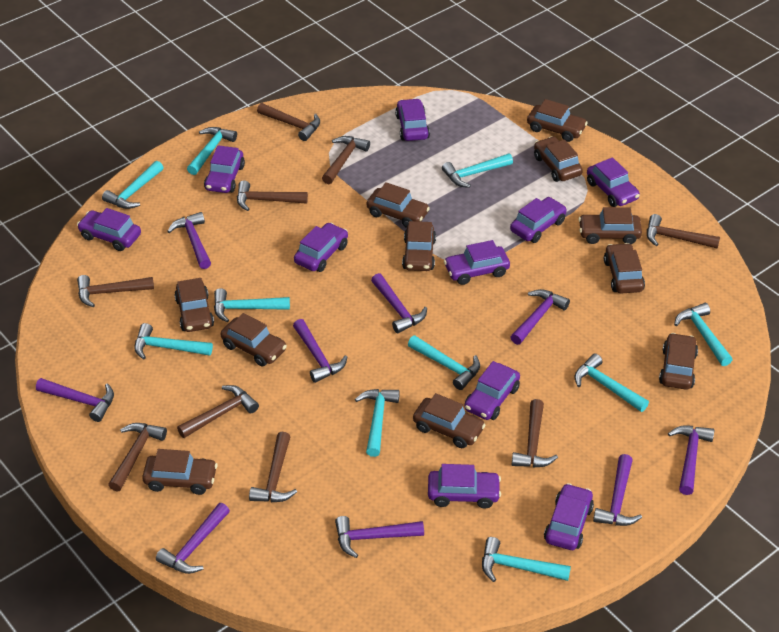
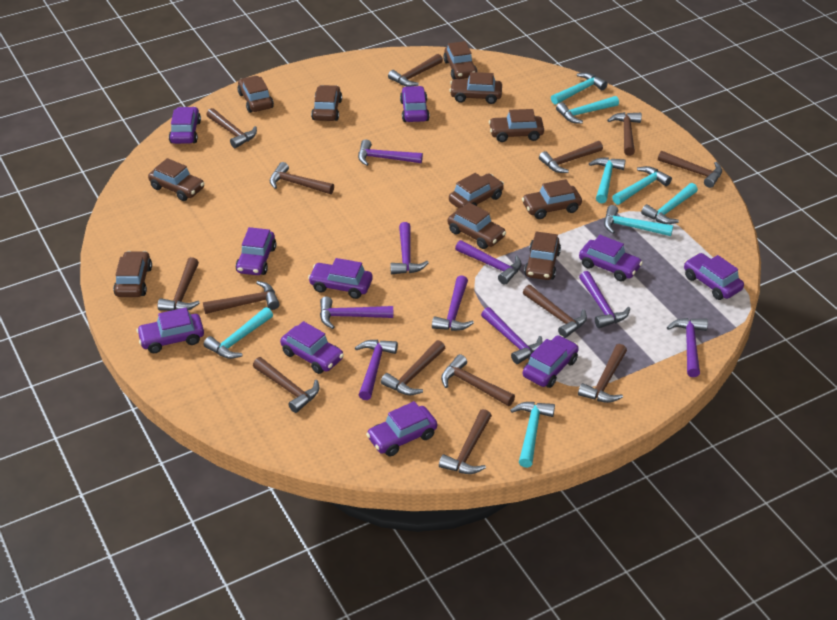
brown hammer: [77,275,154,307] [108,423,167,492] [177,385,259,438] [237,180,308,211] [249,432,297,502] [257,103,320,141] [322,136,370,184] [511,399,558,467] [647,214,720,249] = 9 -> [158,257,200,311] [203,281,280,314] [207,108,257,148] [253,357,319,413] [270,162,334,194] [381,340,445,395] [388,54,443,87] [439,409,492,474] [441,354,515,406] [523,285,587,338] [539,141,603,173] [578,344,627,403] [607,112,642,156] [658,151,722,188] = 14
turquoise hammer: [102,161,164,209] [134,323,213,360] [187,127,237,175] [214,288,290,322] [355,389,400,457] [408,335,480,390] [442,153,513,188] [482,537,571,582] [574,354,649,412] [674,303,733,366] = 10 -> [204,307,273,359] [510,402,555,468] [551,73,608,105] [556,96,619,124] [589,157,626,203] [604,205,673,236] [612,166,672,205] [641,183,698,224] = 8

